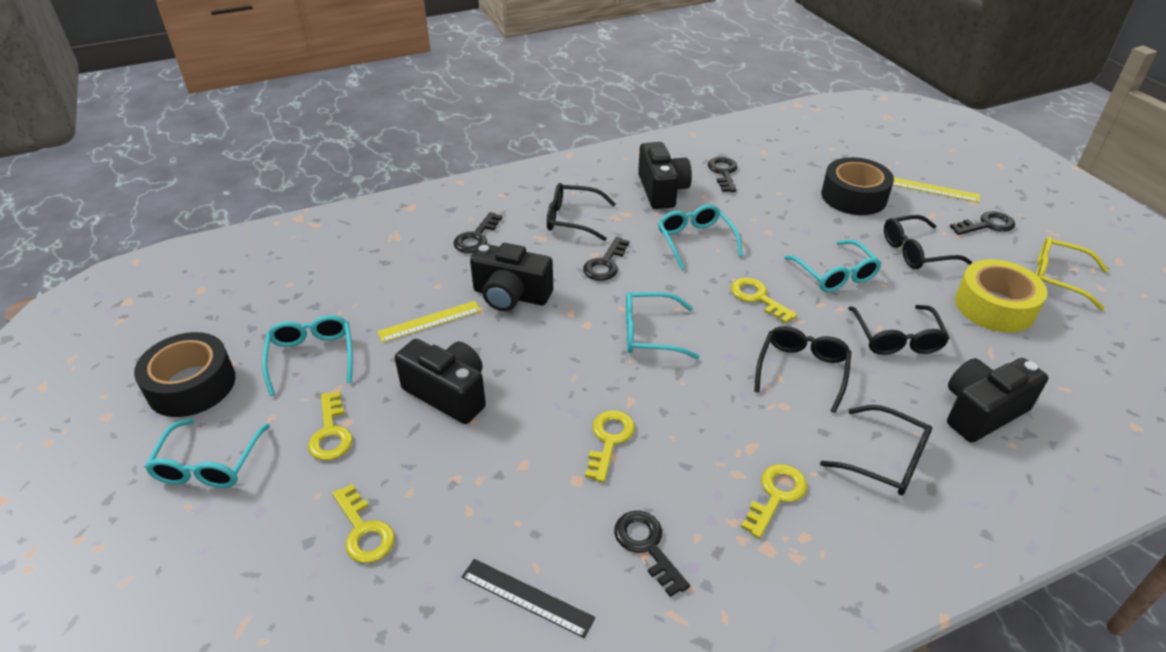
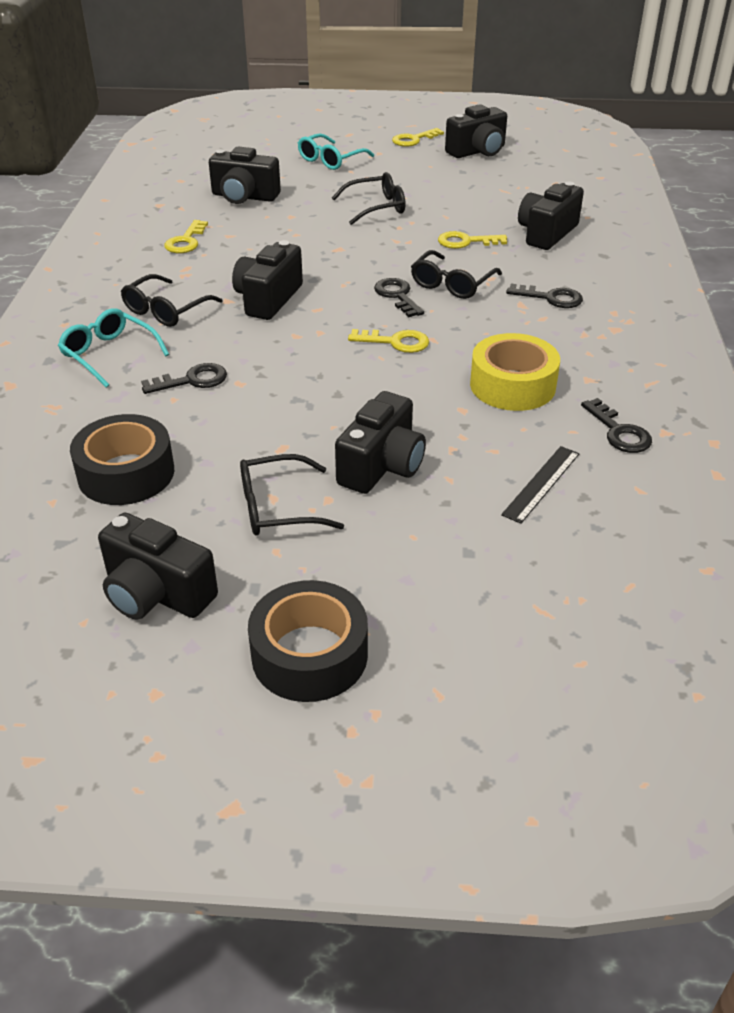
black camera: [395,339,486,424] [470,243,553,311] [638,142,692,209] [947,358,1048,442] = 4 -> [98,513,218,619] [209,147,281,204] [232,240,303,320] [335,391,426,494] [445,104,507,158] [518,182,584,250] = 6
black glasses: [547,183,616,241] [754,326,851,413] [820,405,932,495] [848,305,950,355] [884,215,972,269] = 5 -> [121,274,223,327] [240,454,344,535] [332,172,406,225] [411,250,502,299] = 4
black key: [453,212,502,253] [583,237,630,281] [614,511,690,597] [708,157,737,192] [950,211,1015,235] = 5 -> [141,363,227,394] [374,278,424,317] [506,284,583,308] [581,398,652,453] = 4
turquoise glasses: [145,418,270,488] [262,315,353,396] [626,292,700,359] [658,204,743,270] [784,240,882,292] = 5 -> [58,308,169,388] [298,133,374,170] = 2
yellow glasses: [1035,236,1109,310] = 1 -> none = 0
yellow key: [308,392,353,461] [332,484,395,563] [585,410,635,482] [731,277,797,323] [741,464,807,539] = 5 -> [164,220,208,253] [348,329,429,353] [392,128,444,147] [438,231,507,249] = 4
yellow ruler: [377,301,481,343] [893,177,980,203] = 2 -> none = 0

